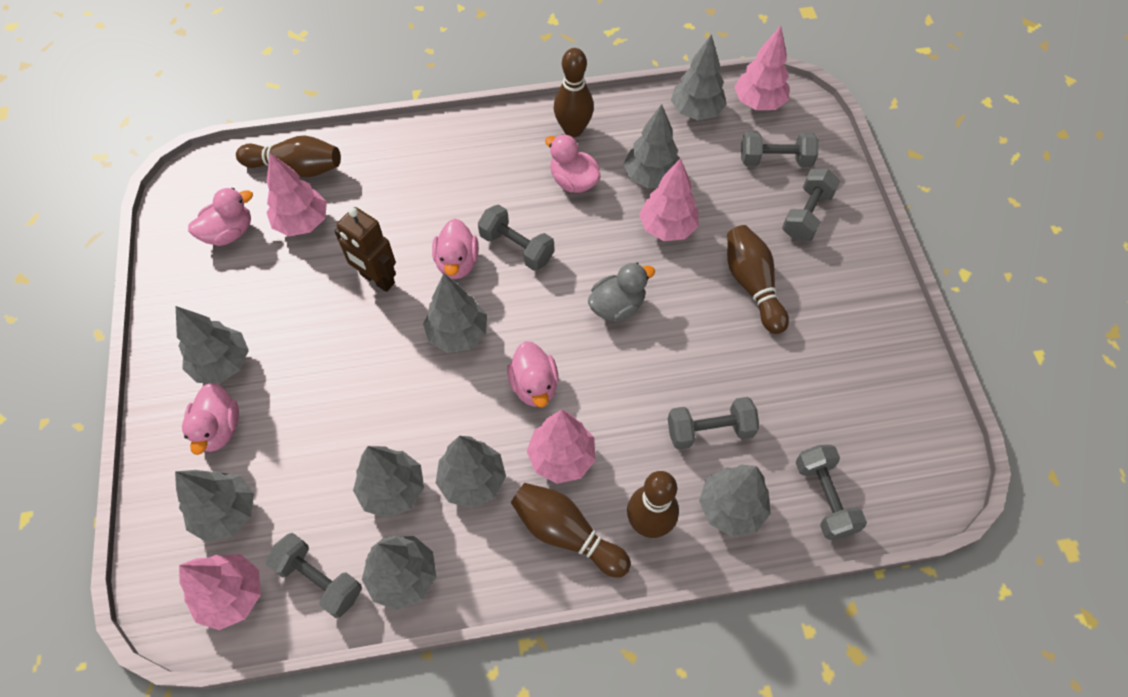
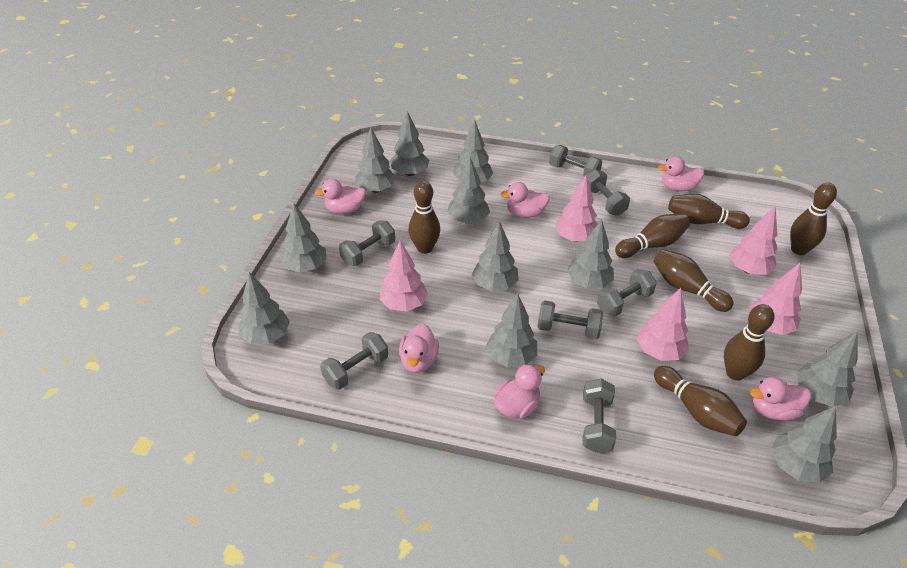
brown bowling pin: [236,136,341,177] [511,483,631,578] [554,48,594,137] [627,471,679,538] [727,225,789,334] = 5 -> [409,181,440,254] [615,214,690,258] [653,249,734,312] [654,366,747,436] [668,194,750,229] [724,304,774,381] [790,183,837,255] = 7
brown robot: [335,207,396,292] = 1 -> none = 0
grey duck: [588,263,655,322] = 1 -> none = 0
grey dumbbell: [266,533,362,618] [478,204,554,271] [668,397,760,450] [741,131,819,167] [782,169,840,241] [795,445,867,540] = 6 -> [320,332,388,390] [339,221,395,266] [537,300,603,339] [549,145,602,177] [582,378,616,453] [587,169,630,216] [597,269,657,316] = 7
grey tree: [175,470,254,542] [176,306,249,383] [353,446,424,518] [362,536,437,610] [423,274,487,353] [436,436,506,508] [624,104,680,188] [671,34,727,120] [699,465,771,537] = 9 -> [239,272,290,344] [280,203,326,272] [355,128,396,193] [390,111,429,176] [447,158,490,224] [453,120,493,182] [472,221,519,291] [486,294,537,367] [567,219,614,289] [771,406,837,483] [797,331,858,407] = 11
pink duck: [182,383,239,455] [188,188,253,246] [432,219,479,279] [507,341,559,407] [545,134,601,193] = 5 -> [315,179,366,214] [399,324,439,373] [494,364,545,419] [500,182,550,218] [658,156,704,191] [750,377,811,421] = 6

